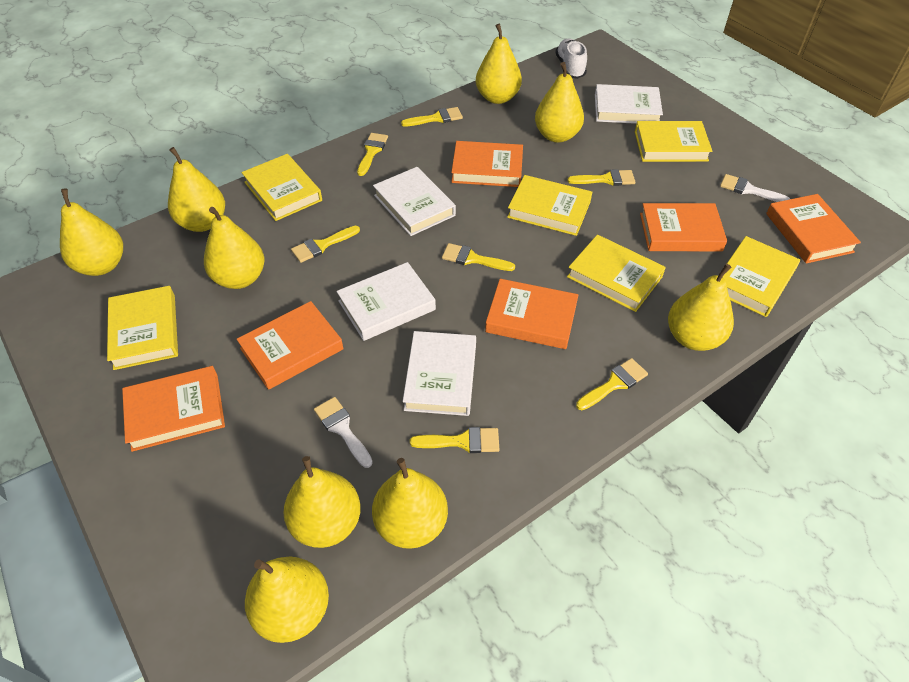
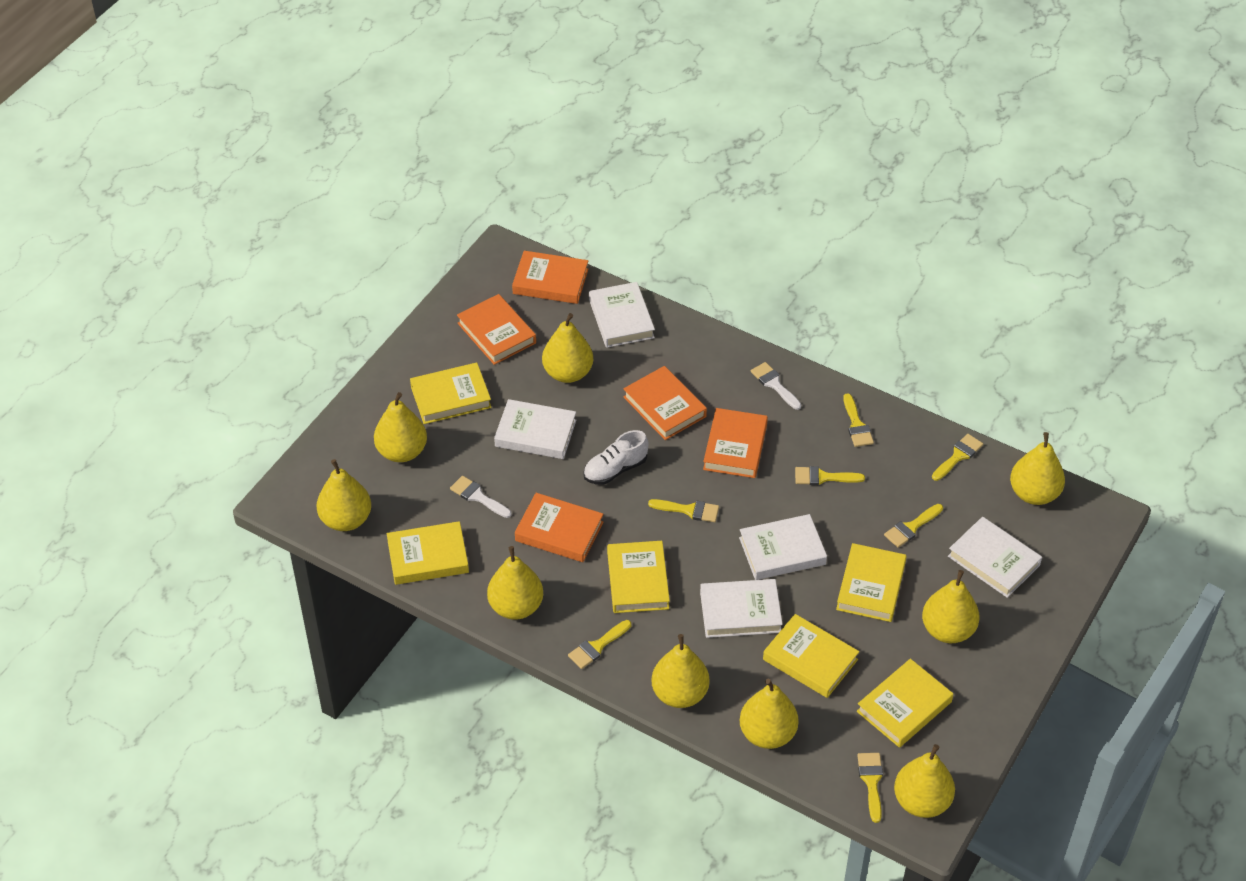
orange book: [122,366,225,452] [237,301,344,390] [451,141,523,187] [485,279,578,349] [640,203,727,251] [766,194,861,263] = 6 -> [457,294,536,365] [512,251,588,304] [515,493,603,562] [623,366,707,440] [703,408,768,478] = 5
white book: [336,262,436,341] [373,167,456,236] [403,331,476,416] [595,84,663,124] = 4 -> [494,399,576,459] [589,282,655,348] [700,579,783,638] [739,514,827,580] [948,517,1042,598] = 5

